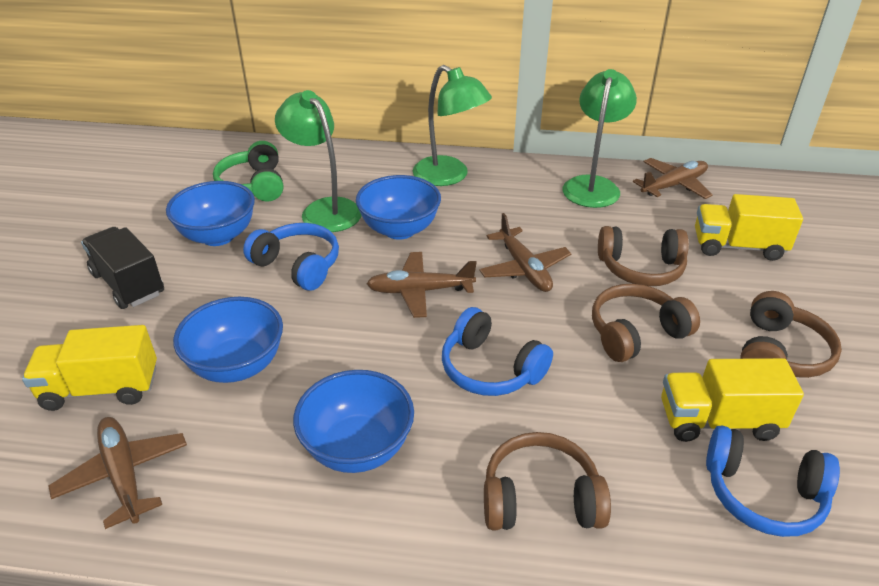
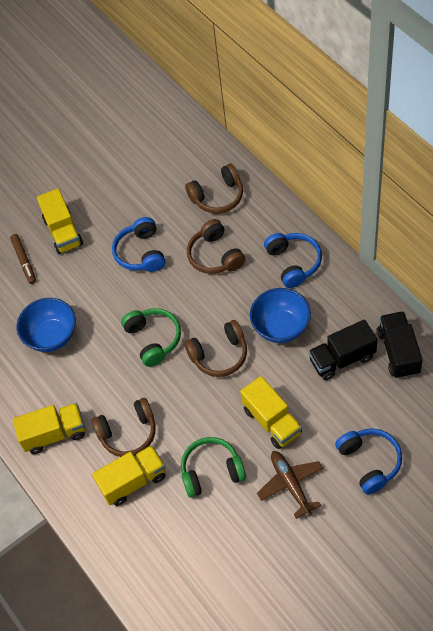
black truck: [81,227,164,309] = 1 -> [308,319,377,380] [377,311,423,379] = 2
blue bowl: [166,181,255,246] [173,297,283,383] [293,370,414,473] [356,175,441,240] = 4 -> [17,298,76,352] [250,288,311,343] = 2
brown marker: none = 0 -> [10,234,36,284] = 1
brown plane: [48,417,187,529] [366,252,477,318] [479,213,571,292] [633,158,713,199] = 4 -> [257,451,323,519] = 1
green headphones: [213,141,283,201] = 1 -> [121,308,181,367] [181,437,246,498] = 2
green lamp: [275,90,362,232] [413,65,492,186] [562,69,637,208] = 3 -> none = 0
yellow truck: [22,325,157,411] [661,358,804,442] [695,194,803,261] = 3 -> [13,403,85,454] [37,189,83,254] [92,445,166,506] [240,376,302,449] = 4

